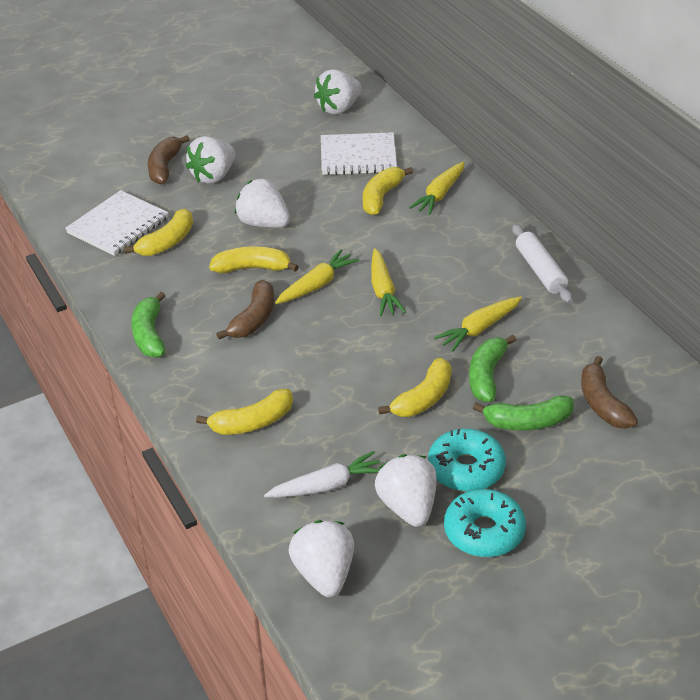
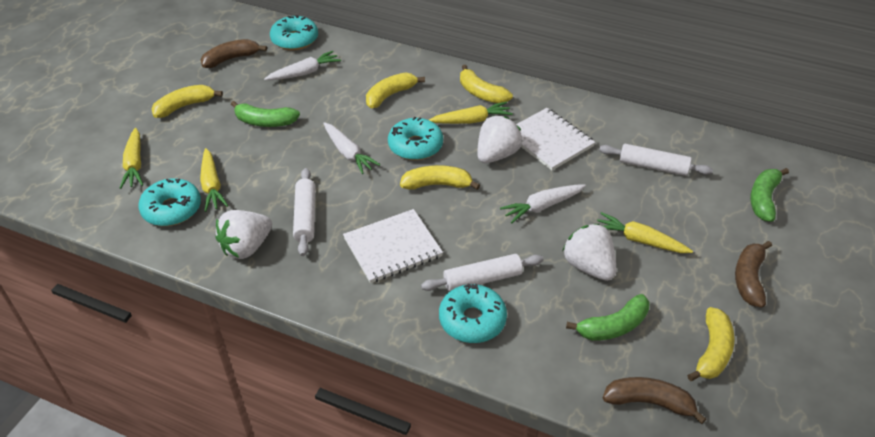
turquoise donut: [428,429,506,492] [444,489,526,557] = 2 -> [138,178,201,226] [270,15,318,50] [388,117,443,160] [439,283,507,343] = 4
white carrot: [264,451,380,498] = 1 -> [264,51,341,80] [323,122,381,174] [500,184,586,223] = 3
white rolling pin: [512,224,573,303] = 1 -> [293,168,315,256] [421,254,544,292] [599,144,713,176] = 3
white strawberry: [186,136,235,184] [235,179,290,228] [288,520,354,597] [314,69,362,114] [375,454,437,527] = 5 -> [215,210,272,259] [477,116,522,163] [562,224,616,281] = 3

